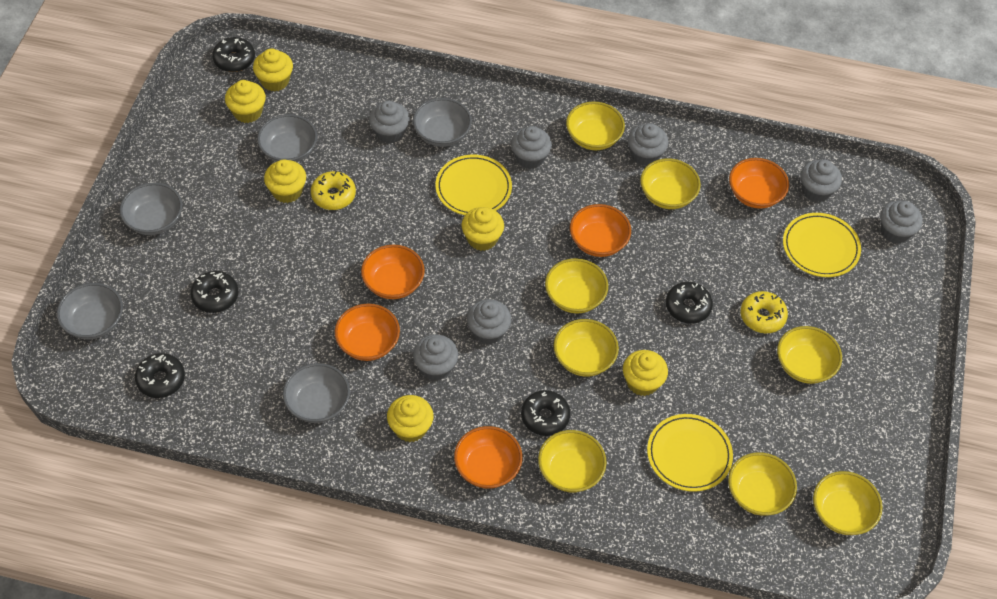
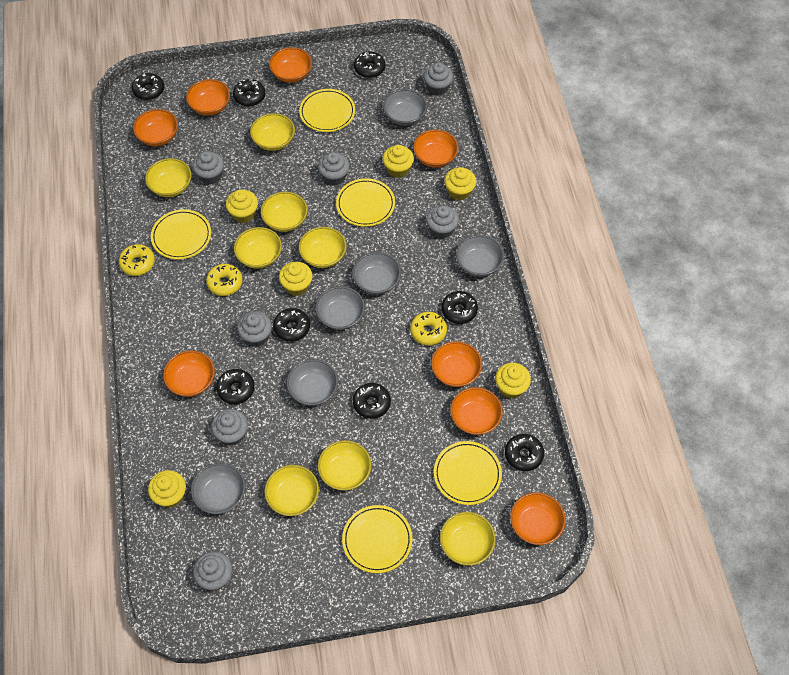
black donut: [135,353,185,398] [190,271,238,313] [212,37,255,72] [521,390,570,436] [666,282,713,324] = 5 -> [132,73,164,100] [216,369,255,404] [233,79,265,106] [273,308,310,342] [353,383,391,419] [354,52,386,78] [442,291,478,324] [505,434,544,471] = 8
grey bowl: [57,283,123,340] [120,183,182,235] [257,114,317,162] [283,363,350,423] [413,98,472,147] = 5 -> [191,463,245,514] [287,359,338,406] [315,286,365,330] [352,252,401,295] [383,89,427,126] [456,235,504,277] = 6
orange bowl: [335,304,400,361] [361,245,425,299] [454,426,523,489] [570,204,631,257] [729,158,789,209] = 5 -> [133,109,178,146] [163,350,215,397] [186,79,230,116] [269,47,312,83] [413,129,459,168] [431,341,482,387] [450,387,503,435] [510,492,566,545] = 8
yellow donut: [311,171,356,210] [740,291,788,333] = 2 -> [119,244,155,276] [206,264,242,296] [410,312,447,345] = 3
yellow plate: [435,155,512,215] [647,414,733,492] [783,213,861,277] = 3 -> [151,209,211,259] [299,89,355,132] [336,178,395,227] [342,505,413,573] [434,441,502,505] = 5

